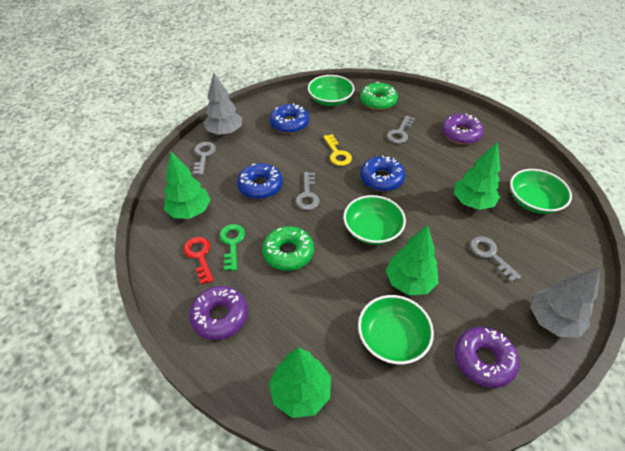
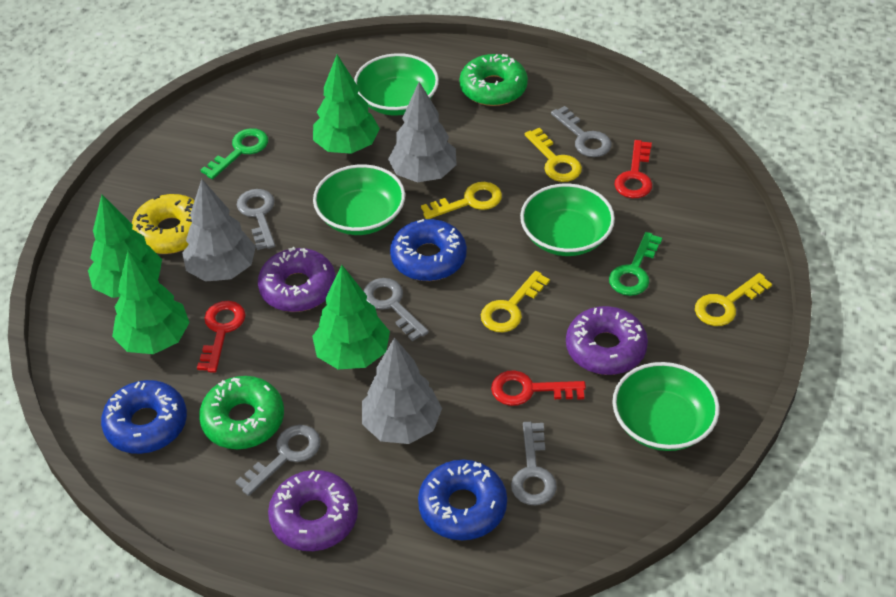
green key: [220,224,245,271] = 1 -> [201,128,268,179] [609,232,662,296] = 2
grey key: [193,142,216,175] [296,172,320,210] [387,116,415,144] [470,236,521,282] = 4 -> [235,425,321,496] [237,189,275,250] [363,278,429,341] [511,422,557,506] [551,106,612,157] = 5
grey tree: [204,72,242,135] [530,267,601,337] = 2 -> [182,179,256,282] [362,337,442,444] [388,82,457,183] = 3
red key: [184,237,214,285] = 1 -> [197,301,246,373] [491,371,586,406] [614,140,652,198] = 3
yellow donut: none = 0 -> [132,194,195,254] = 1
yellow key: [323,134,352,166] = 1 -> [421,182,502,219] [481,271,550,332] [525,128,582,182] [695,273,772,326] = 4

